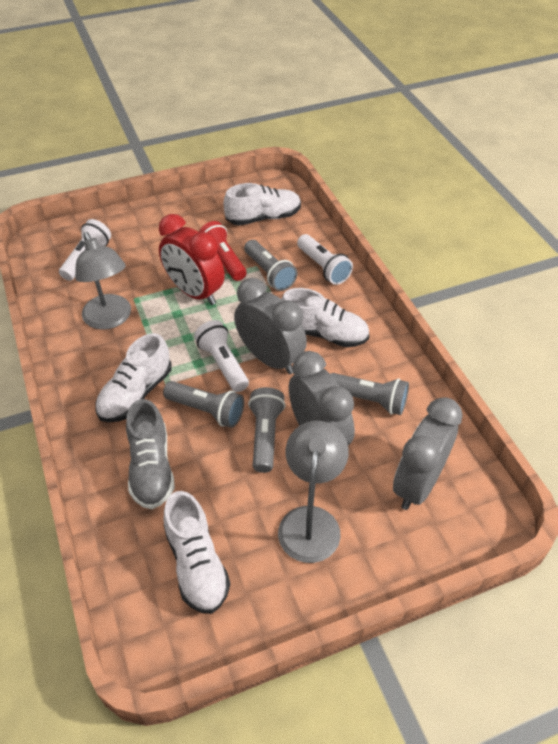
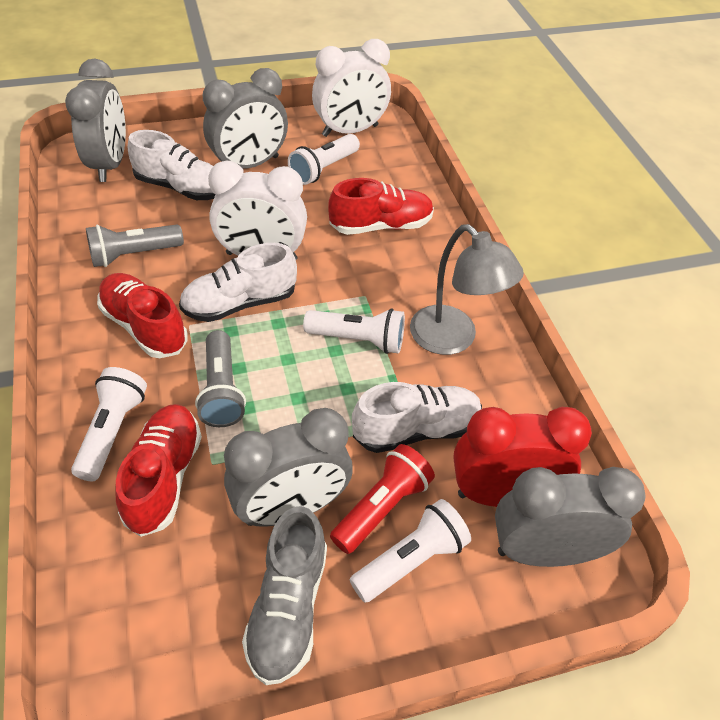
grey clock: [234,278,307,374] [289,351,355,446] [393,397,463,510] = 3 -> [65,59,126,182] [203,68,288,169] [224,408,353,527] [495,467,646,567] = 4
grey flashlight: [163,381,244,428] [244,240,297,291] [248,387,286,473] [330,373,409,415] = 4 -> [86,225,184,267] [195,330,246,427] = 2
grey lamp: [75,232,131,330] [278,421,349,563] = 2 -> [410,224,524,355] = 1
red shoe: none = 0 -> [97,273,188,358] [115,404,202,537] [328,178,434,235] = 3
white clock: none = 0 -> [208,161,307,260] [312,39,391,137] = 2
white flashlight: [59,219,111,281] [194,320,249,392] [297,234,353,285] = 3 -> [71,367,147,481] [288,134,360,185] [303,308,405,354] [350,499,471,603] = 4
white shoe: [95,333,172,422] [163,491,230,614] [223,183,301,226] [281,288,369,347] = 4 -> [128,130,215,200] [179,243,297,322] [352,382,482,453] = 3

